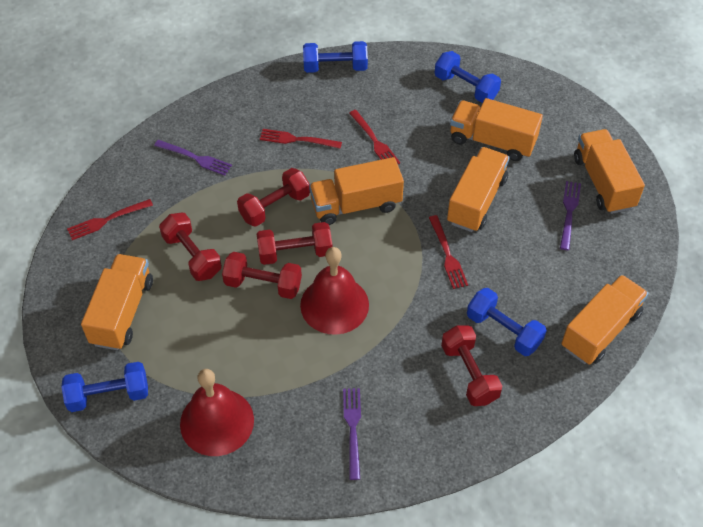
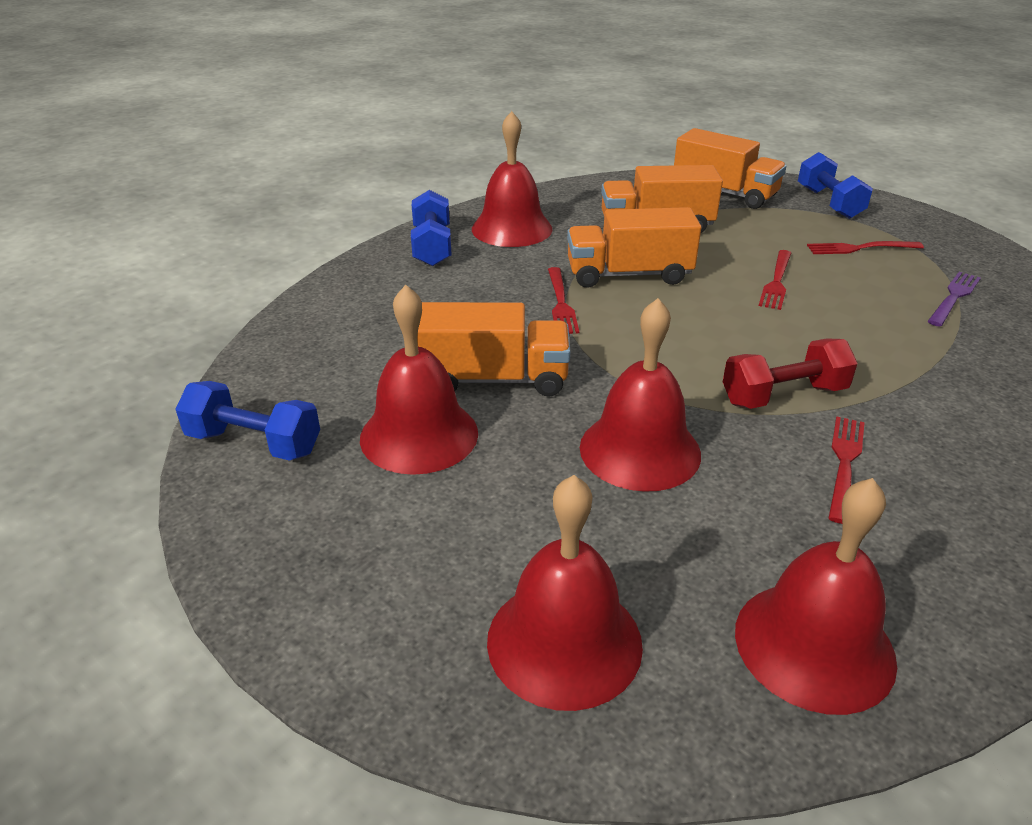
blue dumbbell: [61,362,148,412] [303,41,368,73] [435,51,501,103] [467,288,547,356] = 4 -> [176,381,320,461] [411,190,452,266] [798,152,873,219] = 3
orange truck: [81,254,153,350] [309,157,404,225] [447,147,510,232] [450,98,543,161] [561,275,648,365] [574,129,645,214] = 6 -> [417,302,570,397] [567,207,701,288] [601,165,723,233] [674,128,786,209] = 4
purple fork: [154,140,232,176] [343,388,361,480] [560,181,581,250] = 3 -> [928,272,981,326] = 1
red bell: [180,369,254,456] [300,247,369,335] = 2 -> [360,285,478,475] [472,111,553,247] [487,475,643,711] [580,298,701,492] [735,478,897,715] = 5
red dumbbell: [159,213,222,281] [222,252,302,299] [237,168,310,227] [257,222,332,265] [441,325,502,406] = 5 -> [723,338,858,409] = 1

